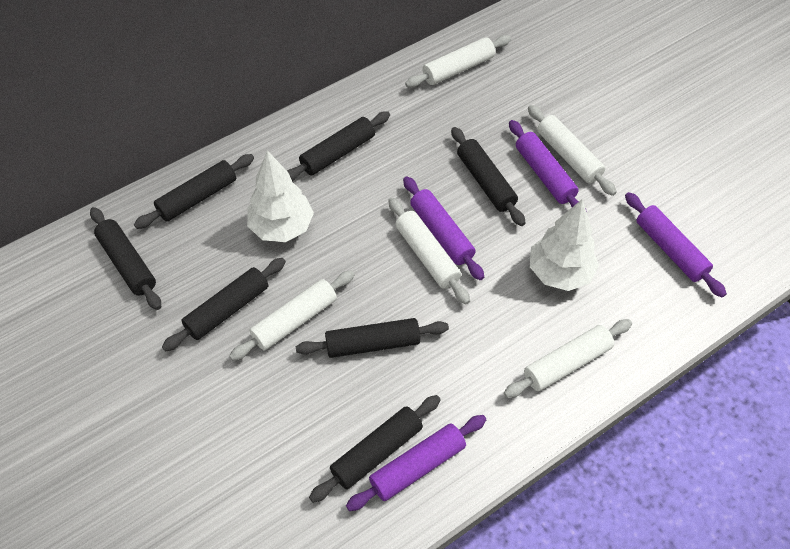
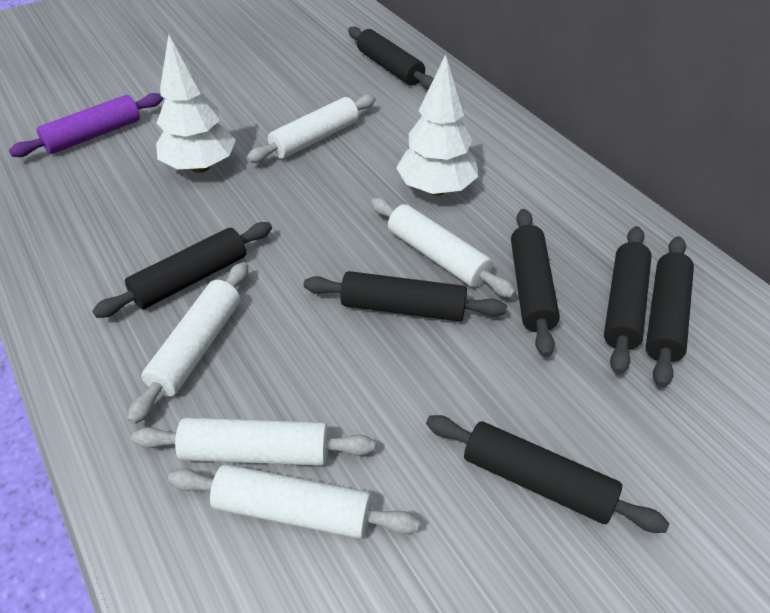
purple rolling pin: [346,415,486,511] [403,177,484,280] [509,120,587,212] [625,192,727,298] = 4 -> [9,93,163,157] = 1

